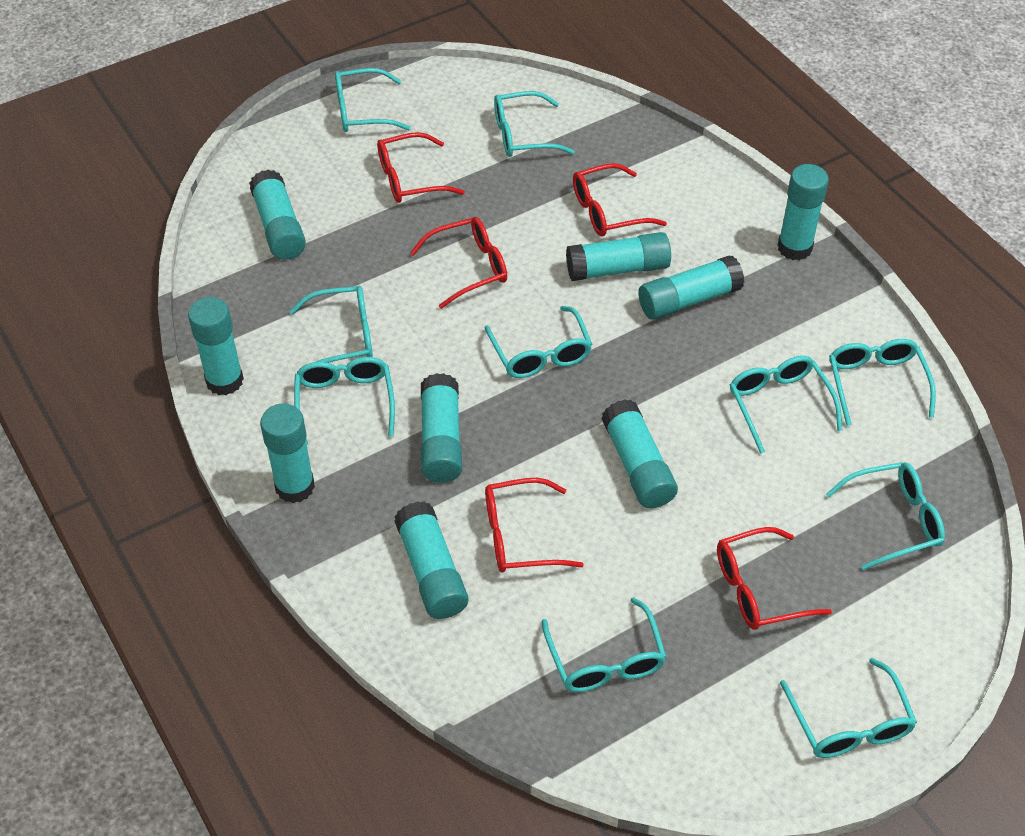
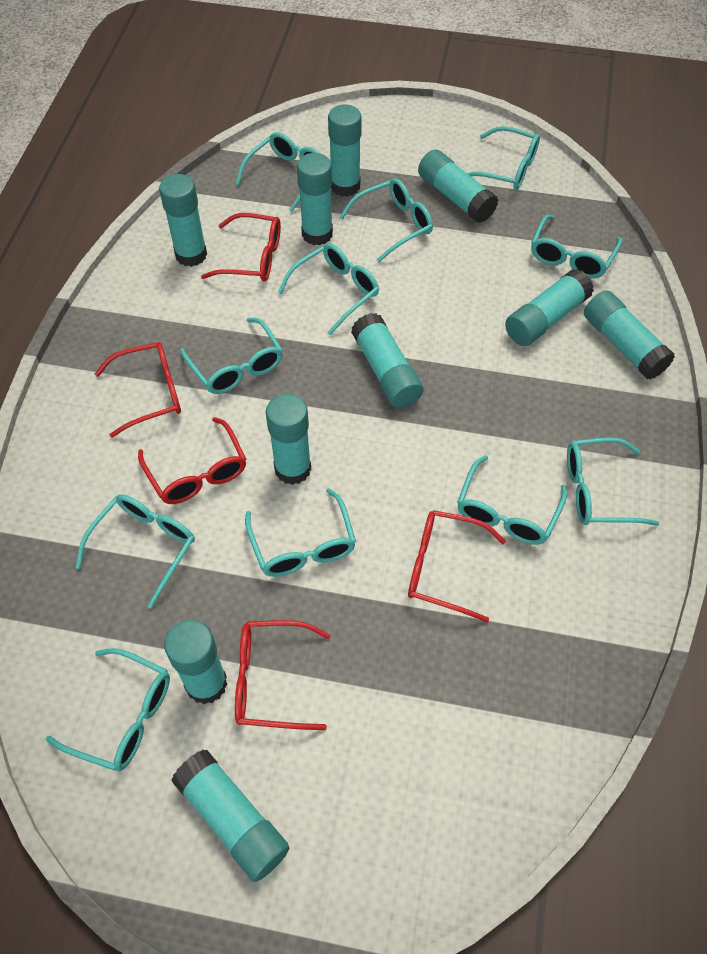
turquoise glasses: [289,286,373,372] [294,357,395,445] [335,68,411,132] [485,306,592,378] [494,91,575,157] [542,597,666,692] [730,356,842,454] [780,658,917,758] [826,462,945,570] [829,339,936,426] = 10 -> [46,648,170,771] [76,494,195,609] [180,318,283,394] [236,132,321,212] [245,488,356,577] [278,243,379,335] [340,178,433,263] [457,455,567,545] [467,126,540,190] [531,215,622,279] [567,438,660,526] = 11
turquoise glue stick: [188,297,244,395] [249,169,306,260] [260,404,315,503] [394,501,468,619] [421,373,462,483] [566,232,671,281] [601,399,678,508] [638,255,745,320] [778,164,829,261] = 9 -> [159,174,207,267] [164,620,228,704] [171,749,289,882] [266,394,311,485] [297,153,333,245] [328,105,362,197] [351,313,424,408] [418,149,498,223] [505,269,594,346] [584,290,675,379] = 10

